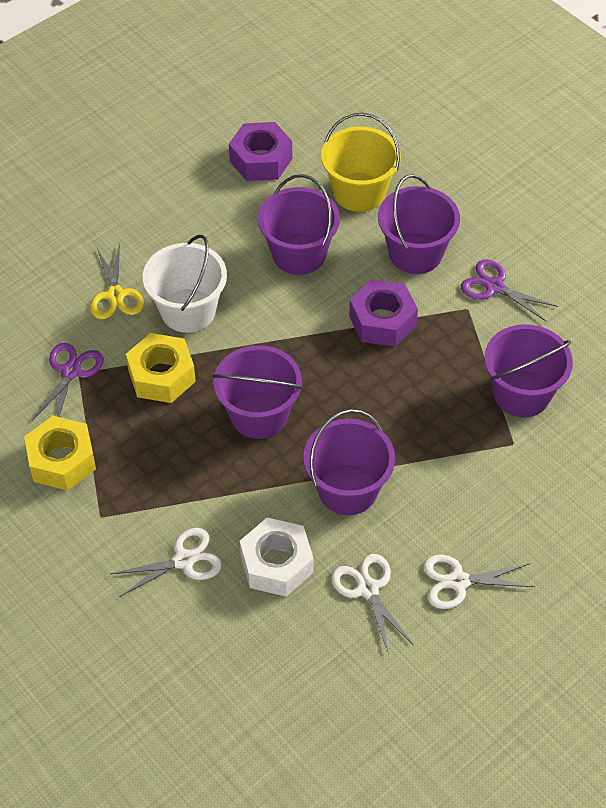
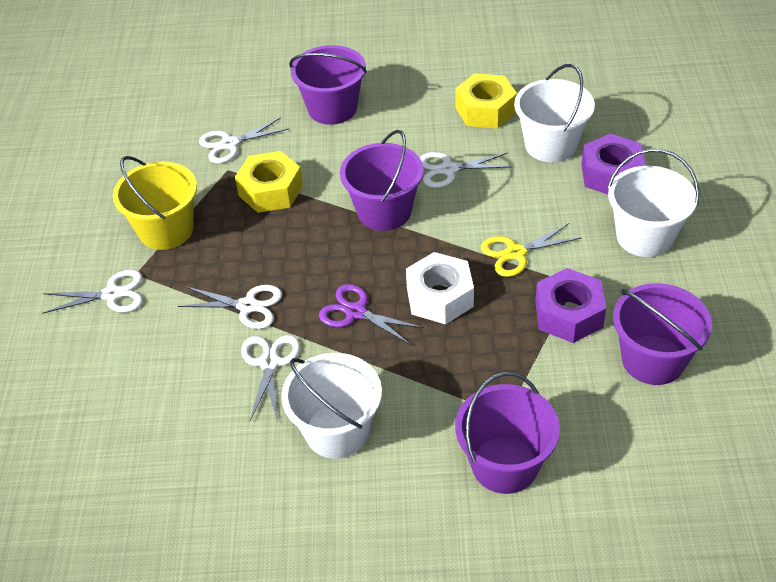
purple bucket: [212,345,303,439] [258,174,340,275] [303,409,395,515] [378,174,460,274] [484,324,573,417] = 5 -> [289,45,367,125] [340,130,424,231] [455,372,560,494] [613,283,712,385] = 4
purple scissors: [32,343,104,420] [461,259,558,322] = 2 -> [319,284,424,345] = 1
white bucket: [143,235,227,333] = 1 -> [281,353,382,459] [514,64,595,162] [608,149,699,257] = 3
white scissors: [110,528,222,597] [331,554,413,652] [424,555,535,609] = 3 -> [42,270,143,314] [178,285,282,329] [199,117,289,164] [241,335,300,422] [420,152,513,188] = 5

